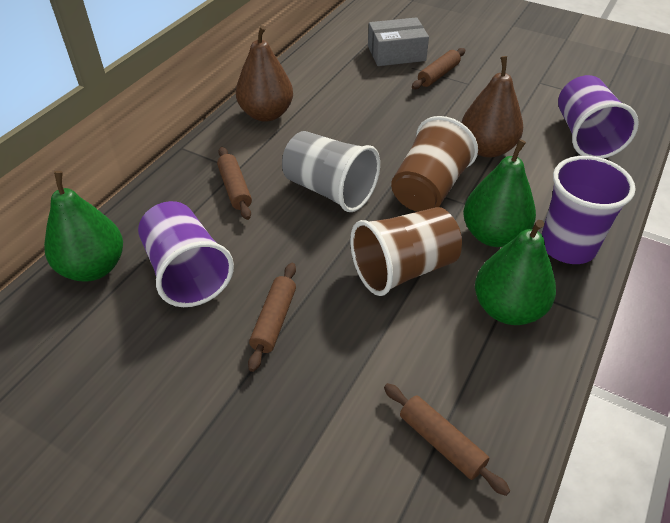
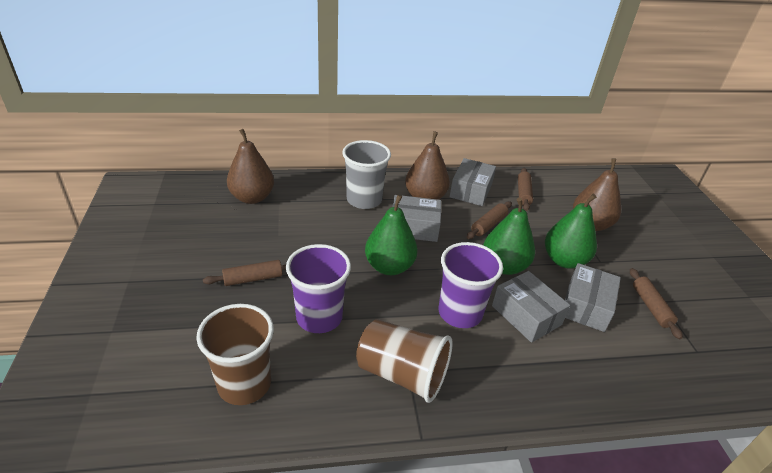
brown pear: [236,25,293,122] [462,56,523,158] = 2 -> [227,129,274,204] [405,131,450,200] [573,158,621,231] = 3
grey box: [368,17,429,66] = 1 -> [393,195,441,242] [450,158,496,206] [492,271,570,343] [565,263,621,332] = 4
purple cup: [138,201,234,307] [541,156,636,264] [558,75,639,158] = 3 -> [286,244,351,333] [439,242,503,328] = 2

